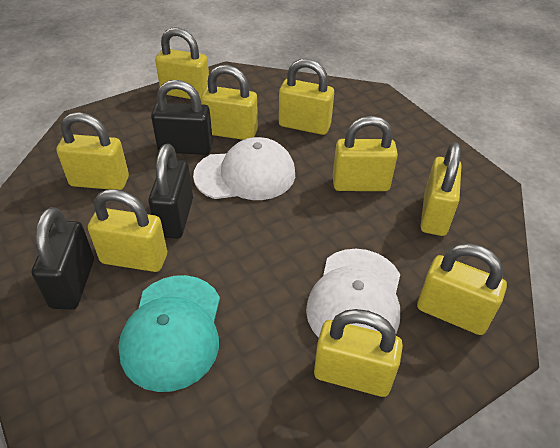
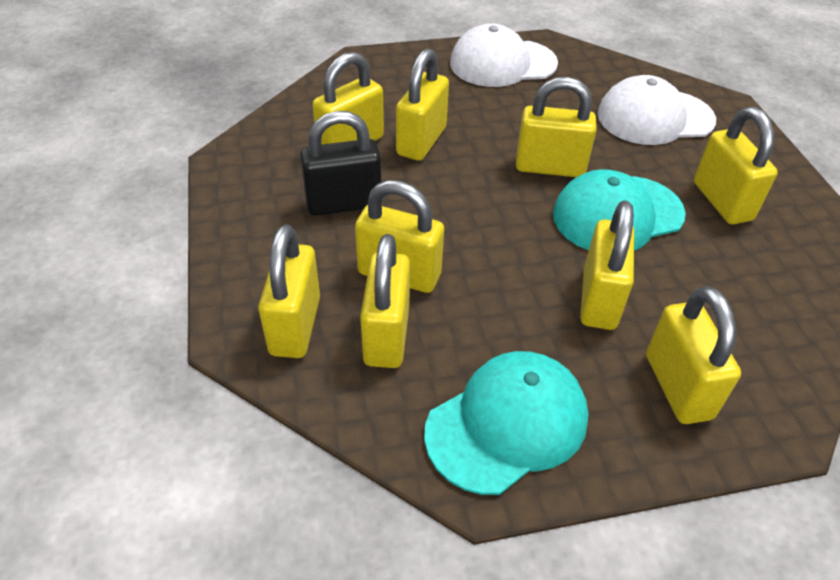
black padlock: [32,207,94,310] [149,144,193,239] [151,80,213,155] = 3 -> [300,111,382,216] = 1
turquoise cap: [118,275,220,392] = 1 -> [424,351,588,495] [553,169,686,251] = 2

